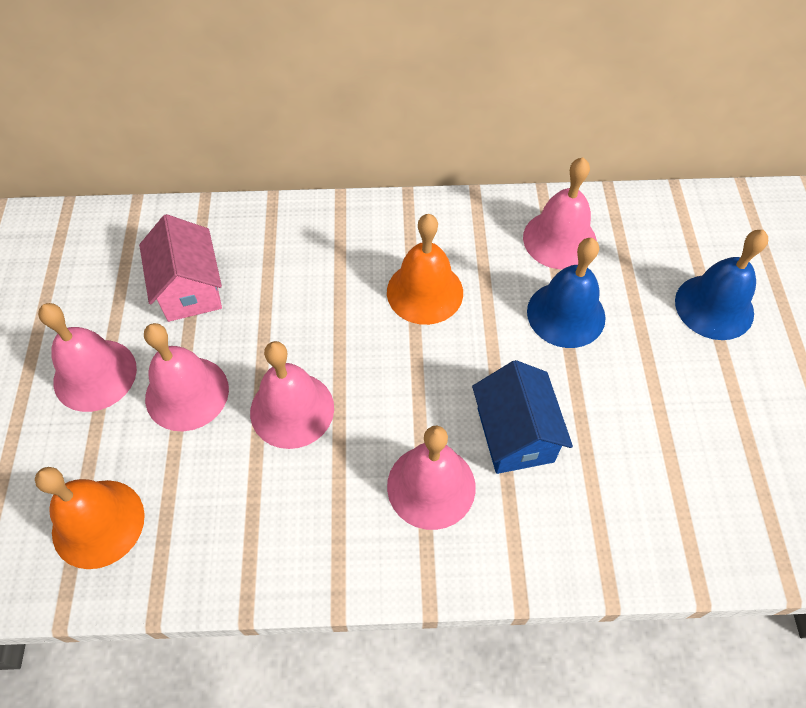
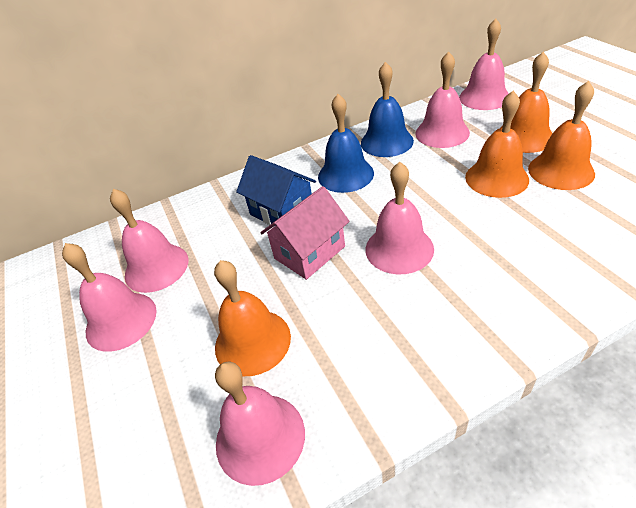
orange bell: [35,467,145,569] [387,214,463,325] = 2 -> [214,260,291,376] [465,91,529,198] [499,51,553,153] [528,81,595,190] = 4
pink bell: [38,303,137,412] [144,323,229,431] [250,341,334,449] [387,426,476,530] [523,158,597,270] = 5 -> [62,243,157,352] [110,189,188,293] [215,361,305,486] [365,162,434,274] [415,52,470,148] [459,18,509,110] = 6

